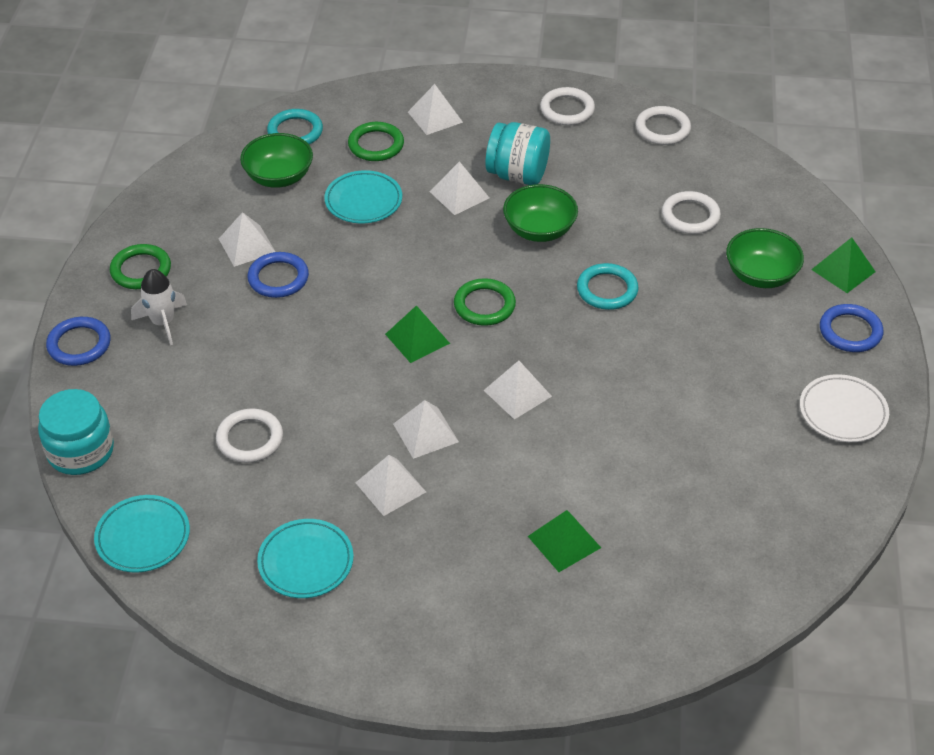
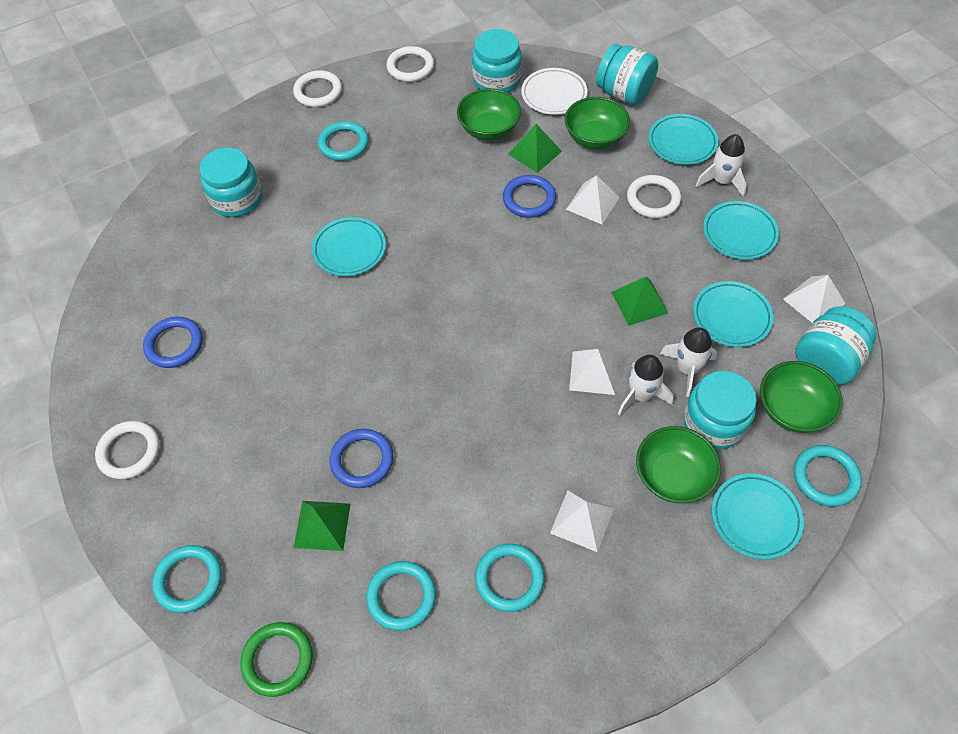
green bowl: [240,133,313,188] [503,184,578,242] [726,228,804,288] = 3 -> [457,89,521,140] [565,97,630,149] [636,426,721,503] [760,361,843,433] = 4
green ring: [110,244,171,289] [348,122,404,161] [454,278,516,326] = 3 -> [240,622,313,697] = 1
turquoise jar: [38,389,114,475] [485,122,550,185] = 2 -> [200,147,262,217] [472,29,522,93] [596,44,658,105] [683,371,757,450] [795,306,877,385] = 5
turquoise plate: [94,495,190,573] [257,519,354,598] [324,170,402,223] = 3 -> [312,217,386,276] [649,114,718,165] [693,281,773,347] [703,201,779,260] [712,474,804,560] = 5
turquoise ring: [267,109,323,144] [577,263,639,310] = 2 -> [152,545,222,613] [318,121,369,161] [366,561,436,631] [475,543,545,612] [794,445,862,507] = 5
white pyramid: [219,212,276,267] [356,455,426,516] [393,400,459,459] [408,84,463,135] [430,161,489,215] [484,361,552,420] = 6 -> [550,490,614,552] [566,175,620,224] [569,349,618,395] [783,275,846,323] = 4
white rocket: [131,269,187,345] = 1 -> [618,355,674,415] [660,327,717,397] [695,134,746,197] = 3

